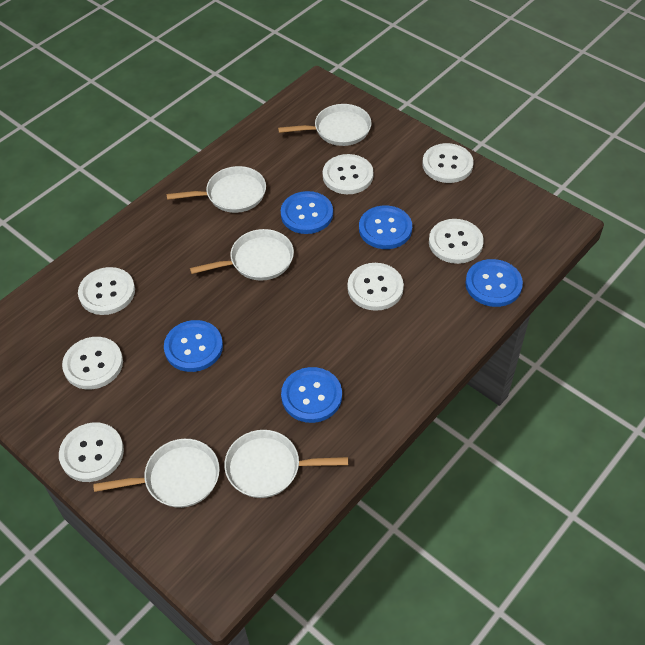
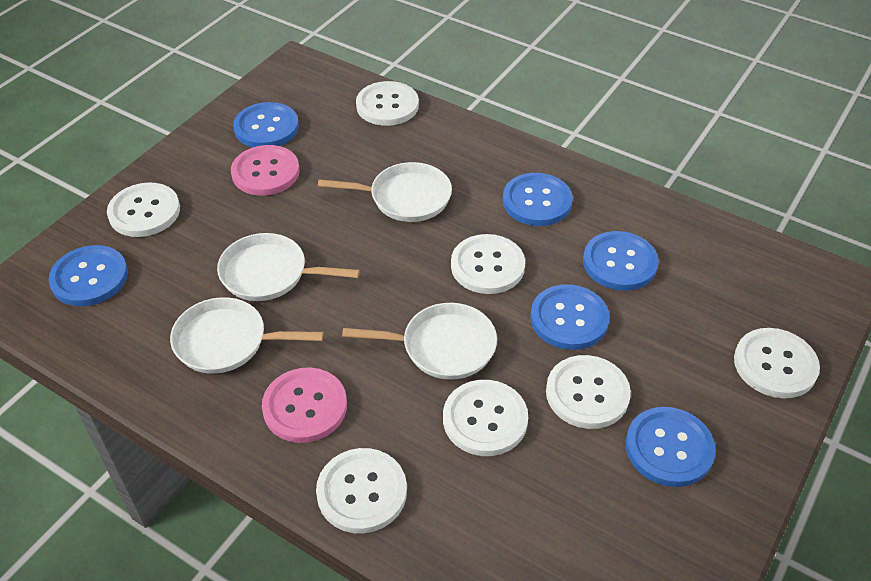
blue button: [164,320,223,372] [281,191,333,234] [281,367,342,423] [359,206,412,249] [465,259,523,307] = 5 -> [49,245,128,306] [233,102,299,147] [502,173,573,226] [530,284,610,350] [583,231,659,291] [626,407,716,487] = 6
pink button: none = 0 -> [231,145,300,196] [262,367,347,443] = 2
white pan: [93,439,220,508] [166,166,266,213] [190,229,294,281] [224,430,348,498] [278,104,371,146] = 5 -> [170,297,324,374] [217,233,360,301] [318,162,452,222] [342,303,497,380] = 4

